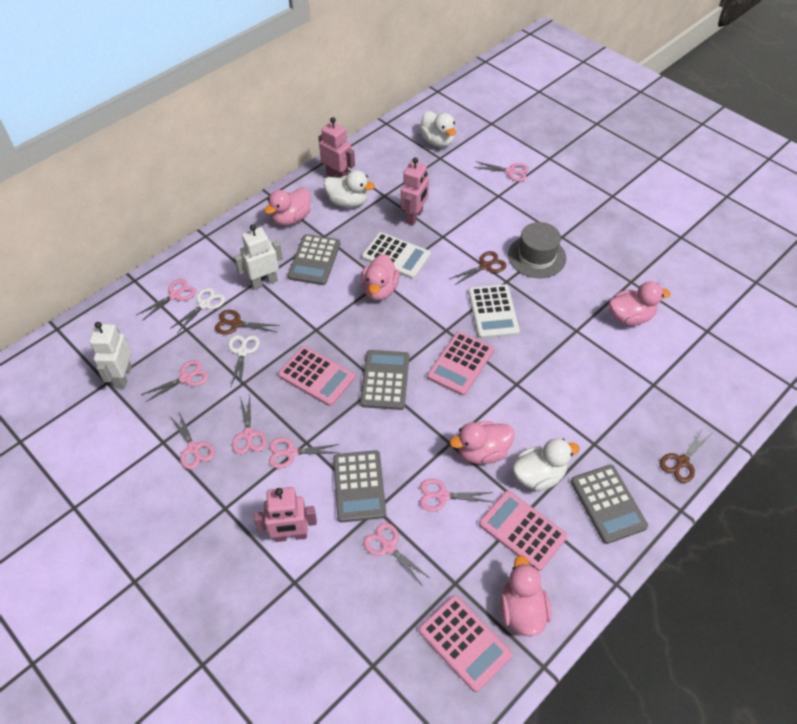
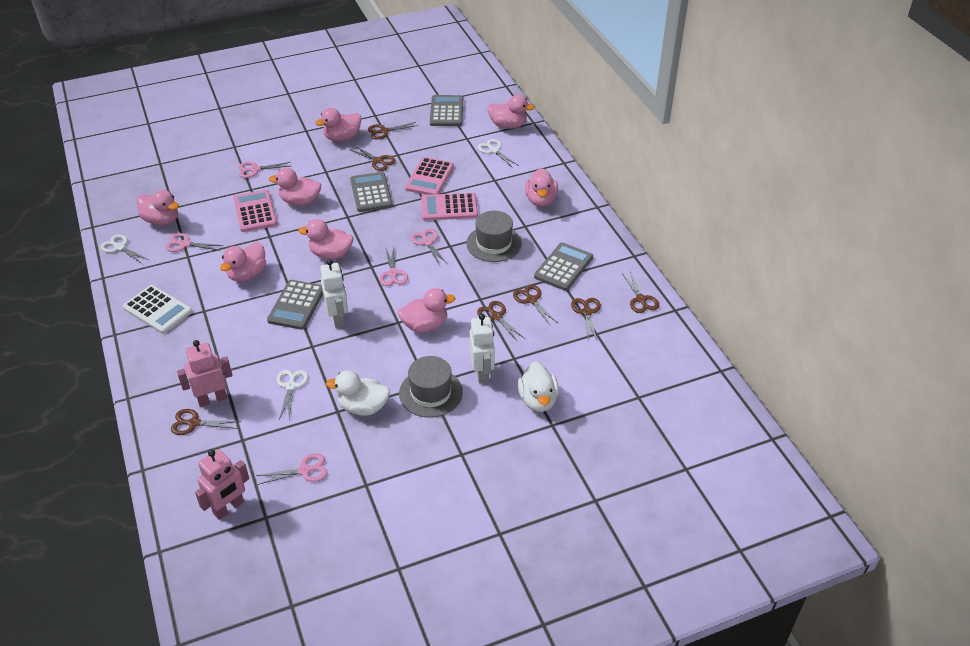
brown scissors: [215,310,280,334] [449,251,506,285] [660,428,711,483] = 3 -> [171,409,240,435] [349,145,396,171] [368,122,418,139] [477,301,524,342] [513,285,558,325] [571,298,601,341] [622,271,659,313] = 7
grey hat: [508,222,566,278] = 1 -> [399,356,463,418] [466,211,522,262] = 2
pink calculator: [278,346,355,406] [419,595,512,692] [427,331,494,396] [479,490,567,571] = 4 -> [233,190,277,232] [405,157,454,195] [421,193,478,221] = 3
pink duck: [264,188,311,226] [361,254,399,300] [450,421,515,464] [500,555,552,637] [609,281,670,326] = 5 -> [137,190,179,226] [220,242,266,282] [269,167,321,206] [298,219,353,259] [315,108,362,141] [398,288,455,332] [487,94,535,129] [525,168,558,207] = 8
pink robot: [254,487,317,542] [318,117,355,178] [401,157,429,225] = 3 -> [177,340,233,407] [195,449,249,520] = 2
pink scissors: [137,279,196,321] [141,360,209,402] [170,412,215,469] [232,396,266,454] [269,438,340,468] [363,523,431,585] [420,479,493,512] [474,161,529,182] = 8 -> [165,233,224,252] [239,162,290,178] [256,453,328,485] [380,246,408,286] [411,229,447,266] = 5
white calculator: [362,232,431,279] [468,284,520,339] = 2 -> [122,285,192,334] = 1
white duck: [324,170,375,208] [420,111,456,147] [512,438,580,491] = 3 -> [326,370,390,416] [518,362,559,412] = 2
white scissors: [170,288,225,333] [228,335,260,388] = 2 -> [100,234,149,264] [277,370,308,419] [478,139,519,168] = 3

